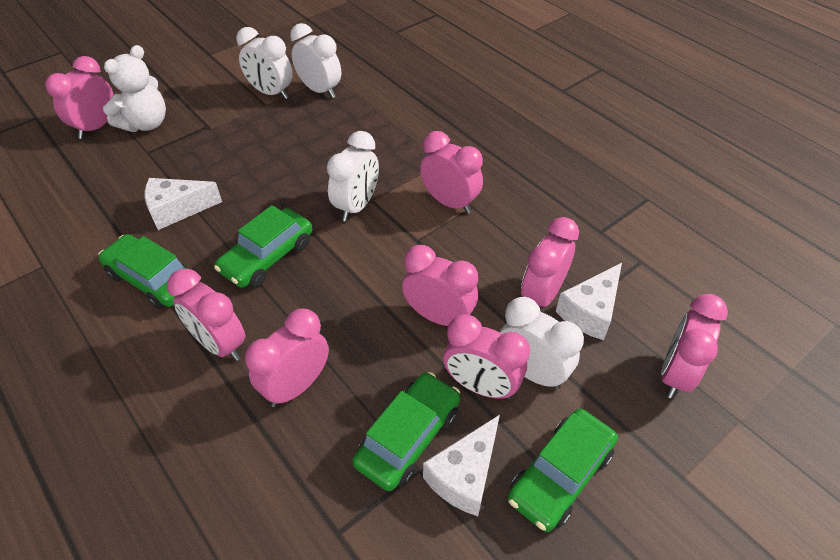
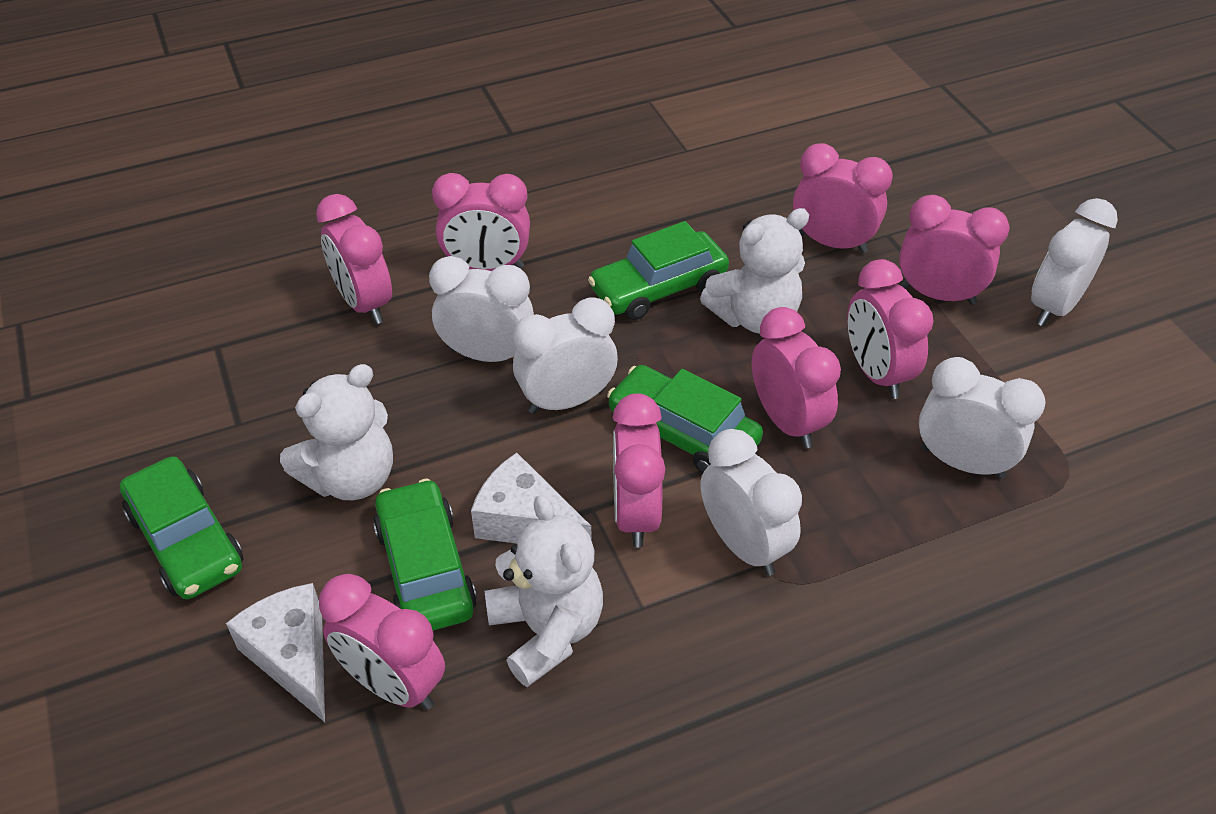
white cheese: [145,178,222,230] [423,415,500,516] [556,263,622,340] = 3 -> [226,583,325,722] [471,453,592,544] = 2
white clock: [236,27,293,99] [290,23,341,98] [327,131,379,221] [500,297,584,390] = 4 -> [429,256,534,362] [513,297,618,414] [700,429,802,576] [919,357,1046,479] [1031,198,1118,327] = 5
white teddy bear: [103,45,166,132] = 1 -> [280,364,393,500] [485,495,603,687] [700,208,809,334] = 3

